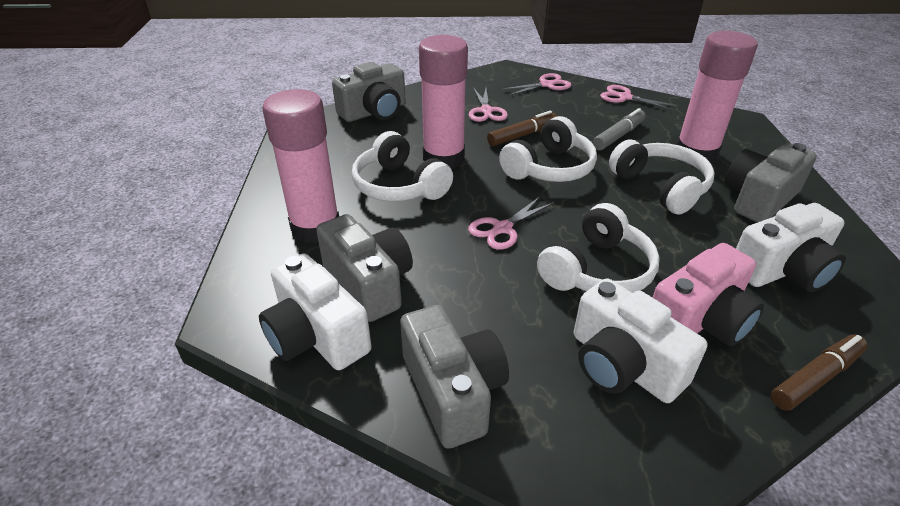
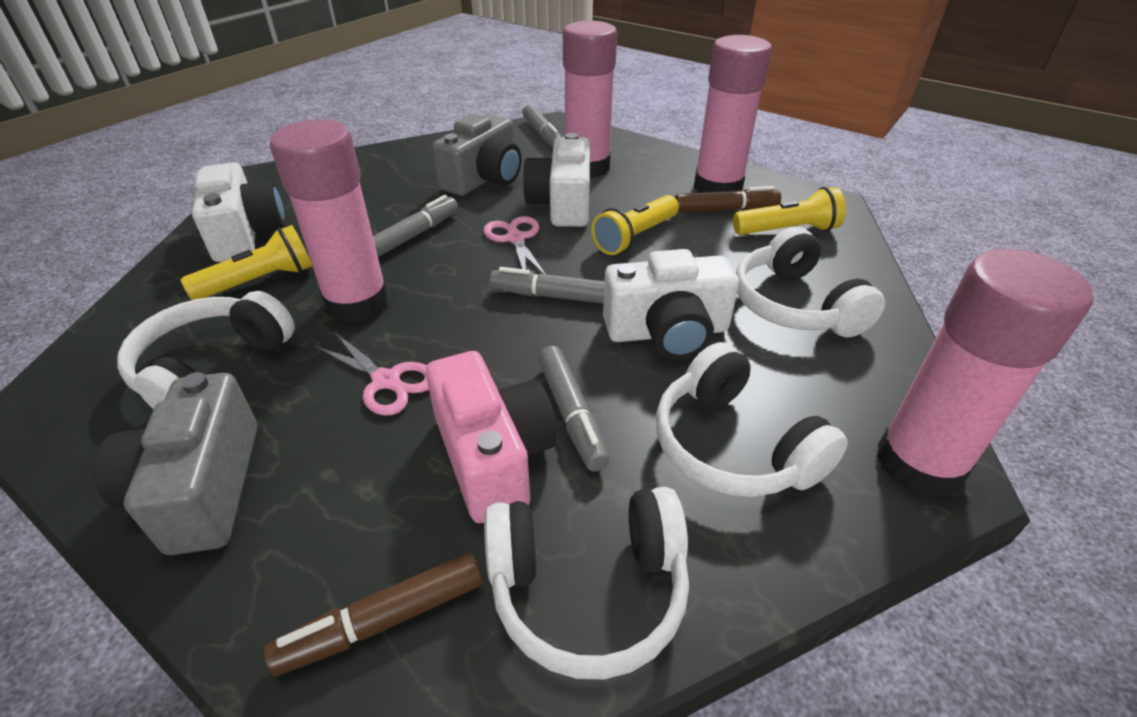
grey camera: [316,214,413,322] [332,62,406,122] [400,305,509,449] [725,143,817,223] = 4 -> [95,372,257,555] [432,114,522,196] = 2
grey marker: [593,108,646,150] = 1 -> [373,195,458,257] [490,267,605,304] [522,105,562,148] [538,346,610,472] = 4
pink glue stick: [262,89,339,243] [419,35,468,169] [676,31,758,162] = 3 -> [270,120,389,323] [563,21,617,178] [694,35,772,193] [876,249,1093,498] = 4
pink scissors: [468,197,554,250] [469,88,508,122] [502,73,571,96] [600,85,677,110] = 4 -> [313,332,429,416] [483,216,545,274] = 2
yellow flashlight: none = 0 -> [181,225,312,300] [591,195,679,255] [733,187,846,235] = 3

